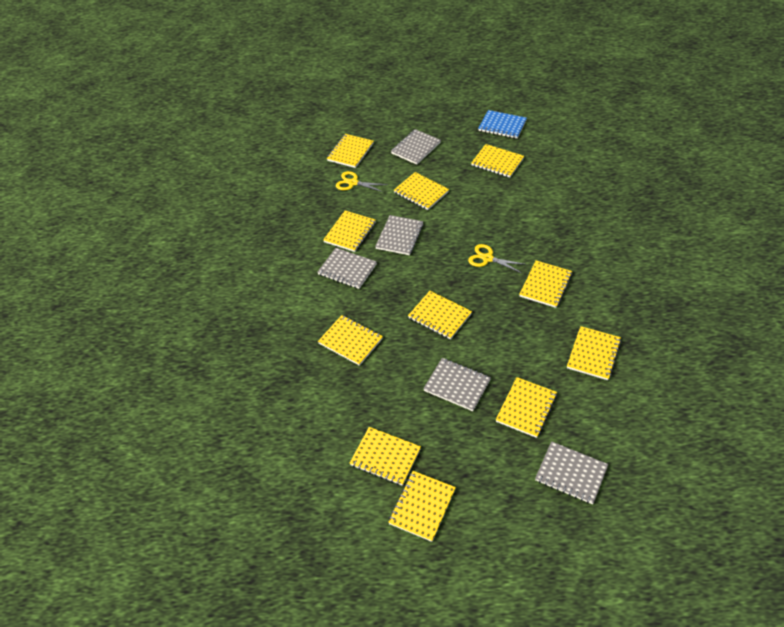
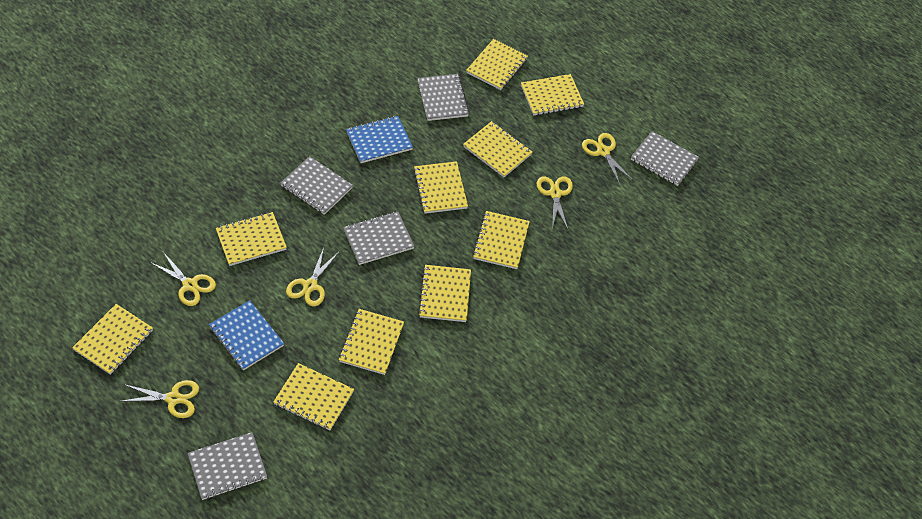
blue notebook: [478,110,527,139] = 1 -> [209,300,284,370] [346,116,413,163] = 2
yellow notebook: [318,315,383,366] [323,211,375,252] [327,134,374,168] [350,427,421,486] [388,471,456,542] [394,172,449,210] [408,291,472,339] [471,144,524,178] [496,377,557,438] [519,261,572,308] [567,326,621,380] = 11 -> [72,304,153,375] [216,212,287,266] [273,363,354,430] [339,309,404,375] [413,161,468,214] [418,265,471,322] [463,121,532,177] [466,39,528,90] [473,211,530,269] [521,74,584,116] = 10
yellow scissors: [336,171,388,192] [468,244,527,273] = 2 -> [123,380,199,418] [150,252,216,306] [286,247,339,306] [537,176,573,229] [582,133,632,185] = 5

